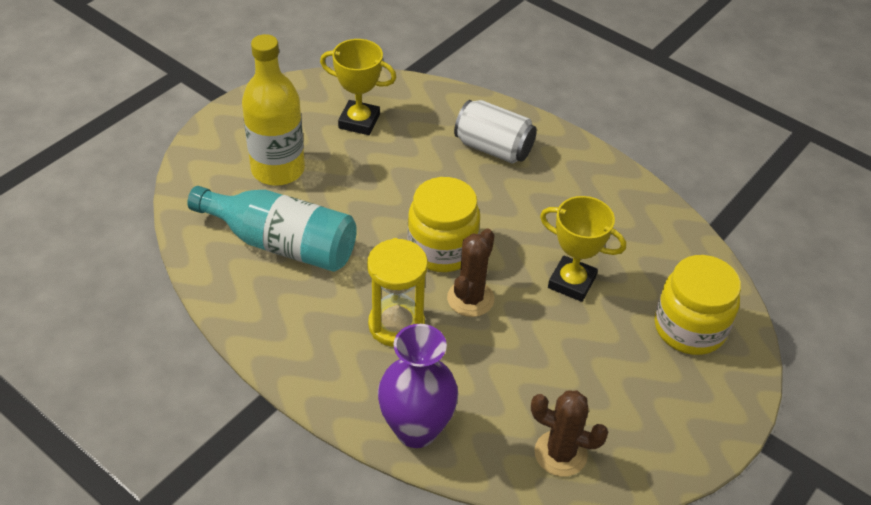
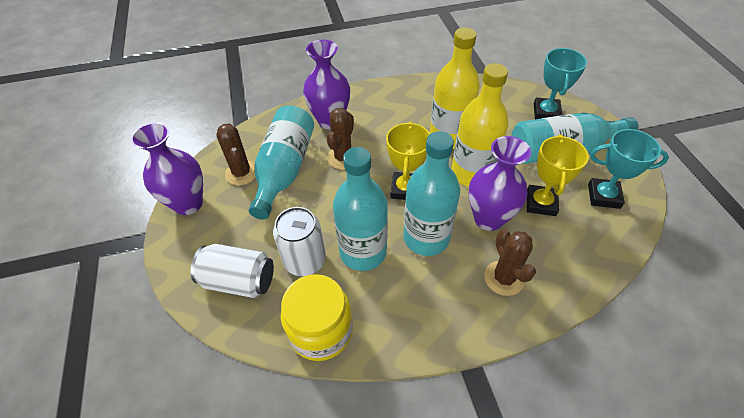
brown cactus: [447,229,495,317] [531,391,608,477] = 2 -> [216,124,256,185] [327,108,354,169] [484,229,536,296] = 3
purple vase: [378,324,458,448] = 1 -> [131,122,203,215] [303,40,350,129] [469,136,531,231] = 3
turquoise bottle: [187,186,357,272] = 1 -> [249,105,314,220] [333,147,388,271] [403,131,460,256] [511,113,638,164] = 4
turquoise trophy: none = 0 -> [534,48,587,119] [588,129,669,209] = 2
white can: [454,100,537,164] = 1 -> [191,244,274,298] [273,207,326,276] = 2
yellow bottle: [242,34,305,186] = 1 -> [430,27,480,149] [451,63,508,187] = 2
yellow hourglass: [367,238,428,347] = 1 -> none = 0
yellow jar: [407,177,480,272] [655,255,741,355] = 2 -> [281,274,353,361] = 1

